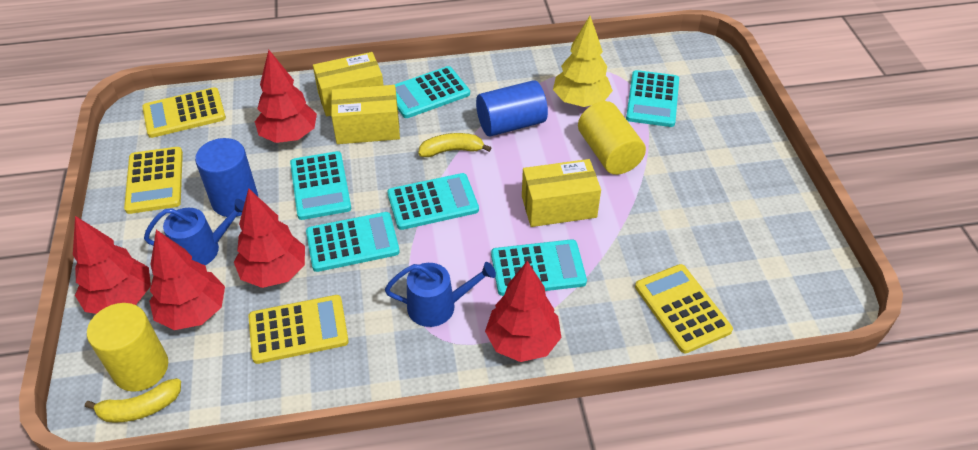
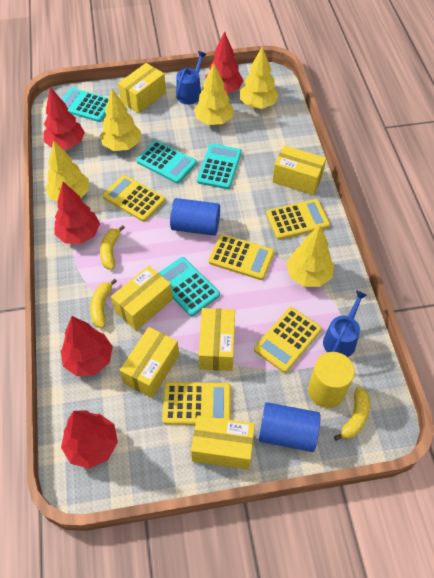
turquoise calculator: [290,151,351,220] [306,212,400,272] [387,173,479,230] [394,66,470,118] [491,239,587,296] [626,70,679,127] = 6 -> [62,88,109,122] [136,140,197,184] [159,257,220,316] [197,144,242,189] = 4
yellow banana: [85,378,181,423] [418,133,491,157] = 2 -> [90,279,117,328] [100,225,125,270] [334,387,370,441] = 3
yellow box: [313,52,384,116] [331,85,400,144] [522,159,601,227] = 3 -> [111,266,173,331] [118,63,166,113] [120,327,179,398] [191,415,255,470] [198,308,235,371] [273,145,326,195] = 6
yellow calculator: [124,147,183,214] [142,87,226,138] [248,295,349,364] [635,264,733,353] = 4 -> [102,175,165,222] [162,382,231,425] [208,234,274,280] [254,307,322,373] [266,199,330,240] = 5
yellow cylinder: [87,303,168,392] [578,101,646,175] = 2 -> [308,352,355,408] = 1
yellow tree: [553,16,613,107] = 1 -> [45,141,89,202] [100,89,141,151] [194,63,234,125] [240,46,279,109] [286,225,334,287] = 5

